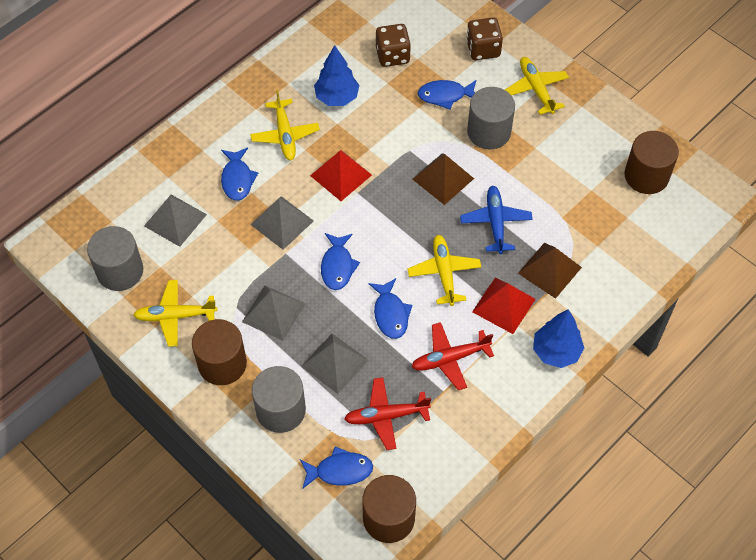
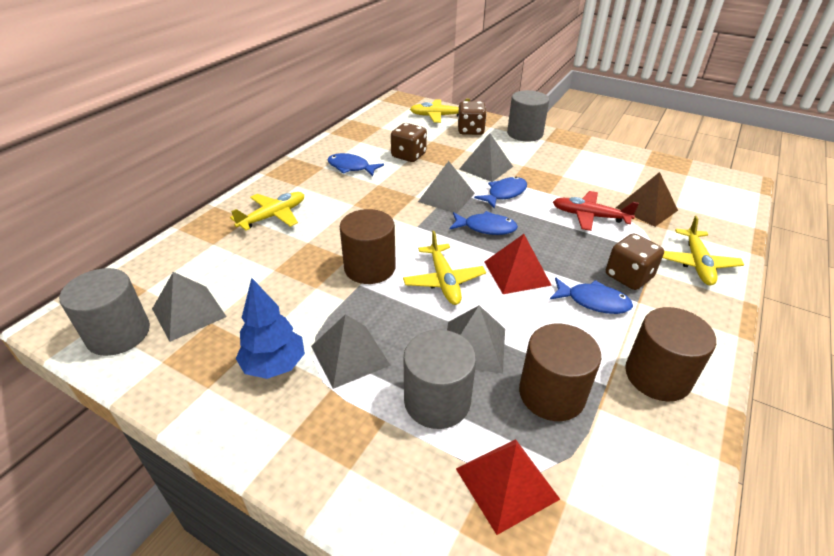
blue fish: [221,147,258,201] [300,447,373,489] [321,233,360,290] [368,278,412,339] [418,80,476,110] = 5 -> [327,153,384,176] [449,211,518,235] [474,177,527,209] [550,277,633,314] = 4
blue plane: [460,185,533,254] = 1 -> none = 0
blue tree: [314,45,359,106] [533,309,584,368] = 2 -> [236,278,305,379] = 1
brown dice: [376,24,411,67] [466,18,503,60] = 2 -> [391,123,427,162] [458,101,487,135] [606,234,664,290] = 3
brown pyramid: [412,153,474,205] [518,243,582,299] = 2 -> [616,172,678,227] = 1
grey pyramid: [144,195,207,247] [242,286,306,341] [250,196,313,250] [301,333,368,394] = 4 -> [152,272,226,342] [311,314,391,389] [418,161,475,214] [447,306,505,374] [460,133,513,182] = 5
red plane: [344,377,431,450] [411,322,494,390] = 2 -> [553,191,639,231] = 1

